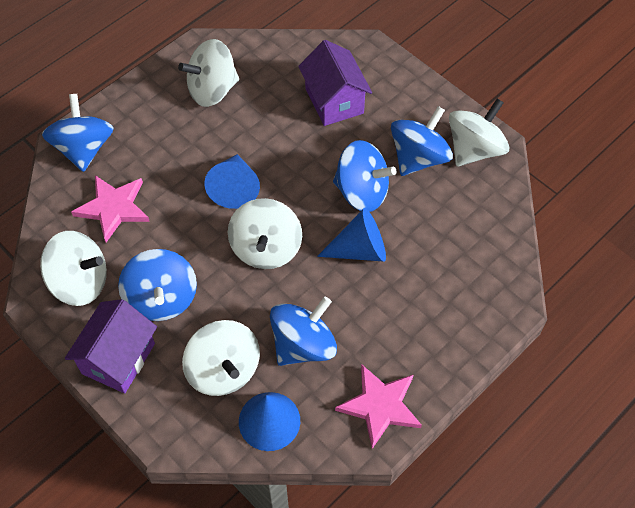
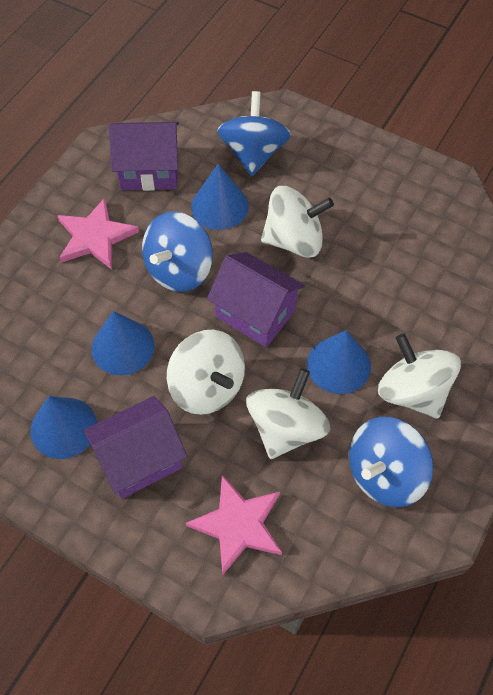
blue cone: [204,154,260,209] [239,392,300,451] [317,208,386,262] = 3 -> [30,396,97,459] [91,311,155,375] [191,164,249,230] [307,330,371,394] = 4
blue spinning top: [42,94,114,172] [118,249,197,321] [270,296,337,366] [333,140,397,212] [391,106,453,176] = 5 -> [142,212,213,292] [217,91,291,176] [349,417,433,507] = 3
purple house: [65,299,157,393] [298,40,372,126] = 2 -> [83,396,187,499] [108,122,179,191] [207,252,305,347] = 3
white spinning top: [40,231,107,306] [178,39,239,107] [182,320,260,396] [228,198,302,269] [449,99,510,166] = 5 -> [167,330,245,415] [246,368,330,459] [261,186,334,258] [378,334,461,418] = 4

